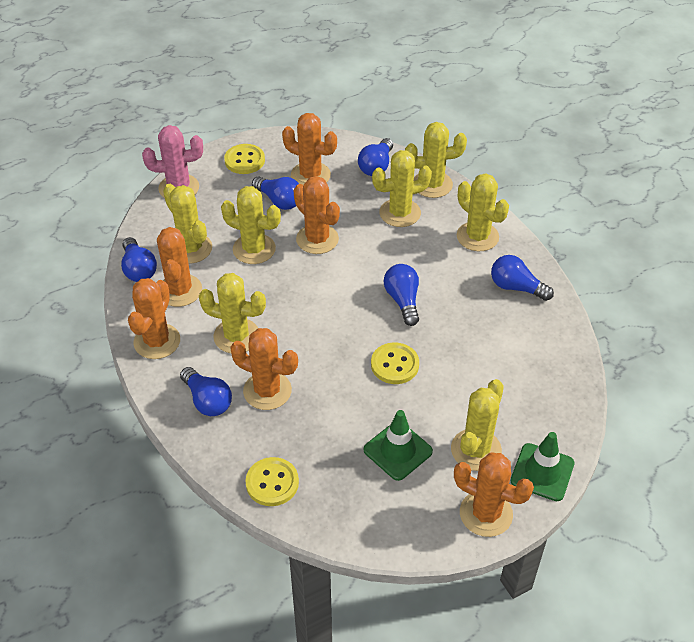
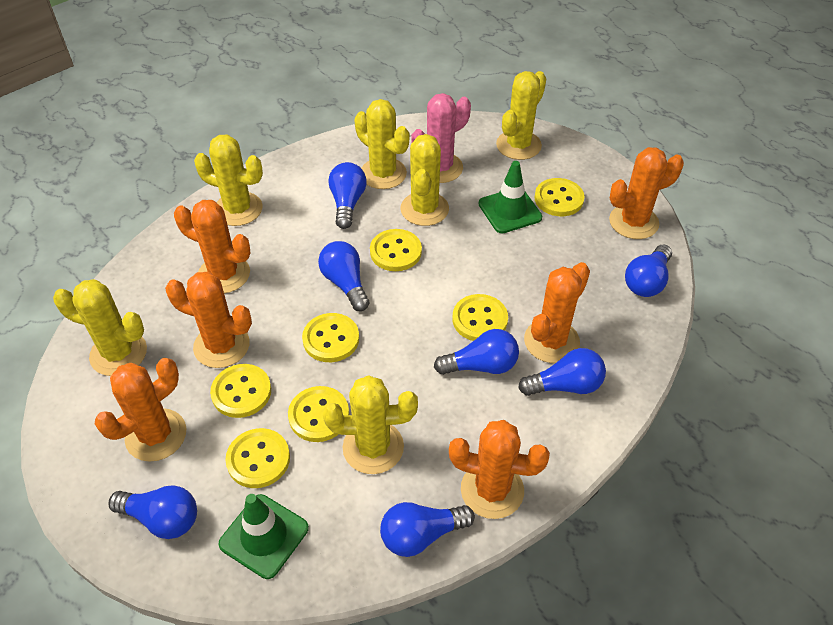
blue light bulb: [121,237,157,282] [180,367,232,416] [252,177,299,210] [358,138,393,176] [384,264,419,326] [491,255,554,301] = 6 -> [108,485,197,539] [318,241,369,311] [328,162,367,229] [380,502,475,557] [434,329,519,375] [518,348,606,396] [625,244,672,297] = 7
yellow button: [224,144,265,174] [245,457,299,506] [371,342,419,384] = 3 -> [210,364,271,418] [225,428,290,488] [288,386,349,442] [302,313,359,362] [370,229,422,271] [452,294,508,341] [535,178,585,216] = 7
yellow cactus: [163,184,212,264] [199,273,266,353] [221,186,281,264] [372,150,432,227] [405,122,467,198] [451,379,504,471] [457,173,509,251] = 7 -> [53,279,147,376] [194,134,263,226] [323,375,418,474] [354,99,410,189] [401,134,449,226] [496,71,547,160] = 6

